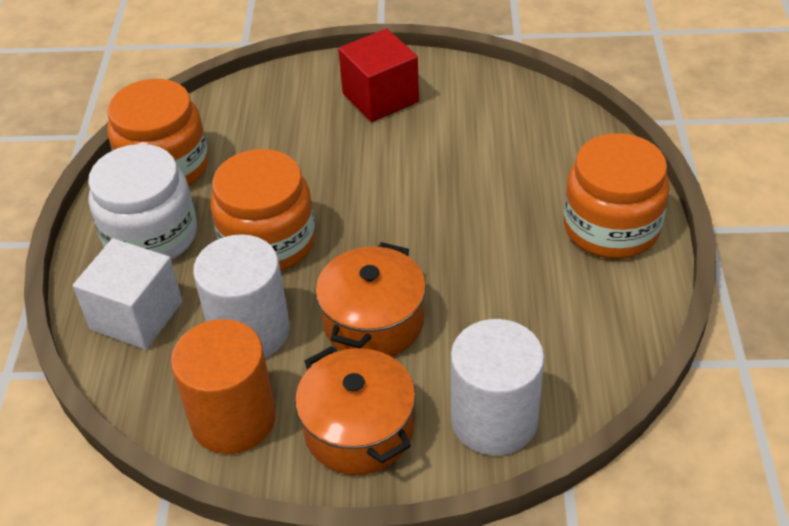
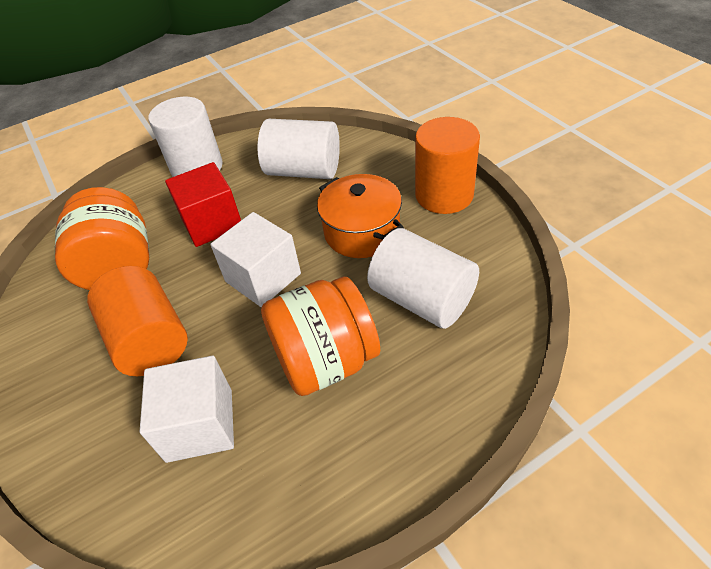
orange cylinder: [171,319,276,454] = 1 -> [87,266,188,376] [415,117,480,214] = 2
orange jar: [107,79,209,186] [210,149,315,271] [564,133,670,259] = 3 -> [55,187,149,290] [261,277,380,396] = 2
orange pot: [295,346,416,475] [316,242,426,357] = 2 -> [317,174,404,258] = 1
white cube: [73,238,183,350] = 1 -> [140,356,234,463] [210,212,301,307] = 2
white cylinder: [193,234,290,358] [451,319,544,456] = 2 -> [148,97,223,177] [258,119,340,179] [367,228,479,329] = 3
white jar: [88,144,197,260] = 1 -> none = 0

